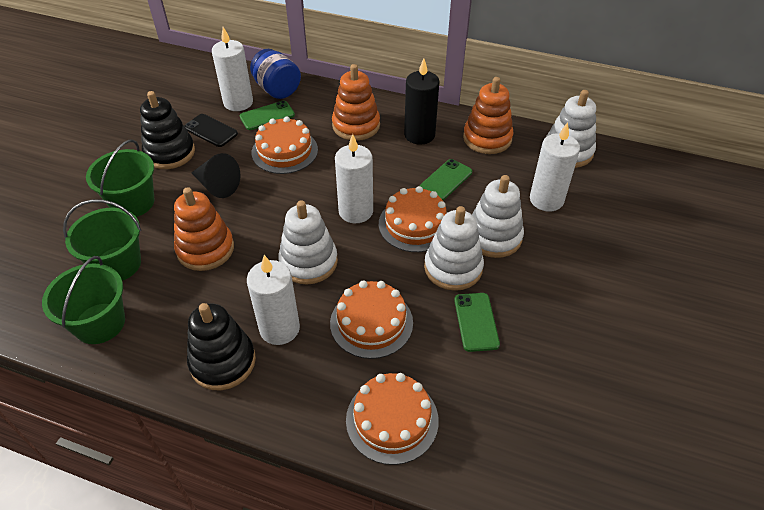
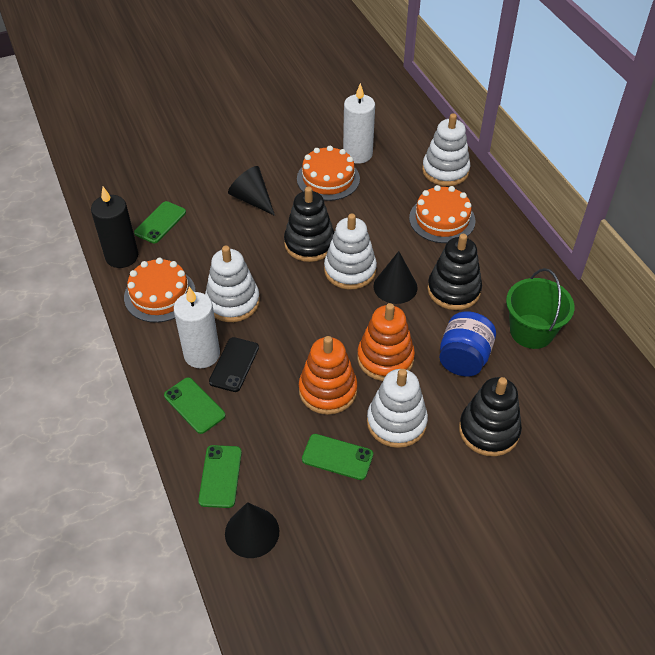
black cone: [191,153,241,198] = 1 -> [225,502,279,558] [228,166,275,216] [373,251,418,304] = 3
black stacking toy: [140,91,195,169] [187,303,256,390] = 2 -> [284,187,334,262] [427,234,482,310] [459,377,522,456] = 3
green bucket: [42,256,125,344] [63,199,141,281] [86,140,154,217] = 3 -> [506,268,575,349] = 1
green phone: [240,101,295,130] [420,159,472,200] [454,293,500,352] = 3 -> [134,201,186,243] [164,377,225,434] [198,445,242,508] [302,434,373,480] = 4
orange cake: [252,117,318,174] [330,280,413,359] [346,373,439,465] [379,186,447,252] = 4 -> [124,258,196,323] [297,146,360,201] [409,185,476,243] = 3
orange stacking toy: [174,187,234,271] [332,64,380,141] [463,77,514,154] = 3 -> [299,336,358,415] [357,303,415,381] = 2
white candle: [212,27,253,111] [247,255,300,345] [335,134,373,223] [530,122,580,211] = 4 -> [174,287,220,368] [343,83,375,164] = 2

